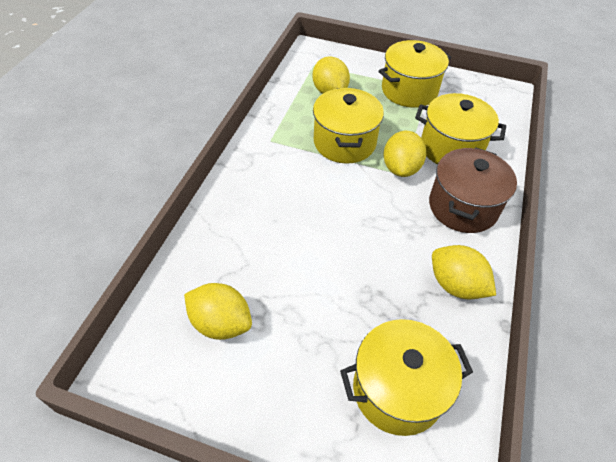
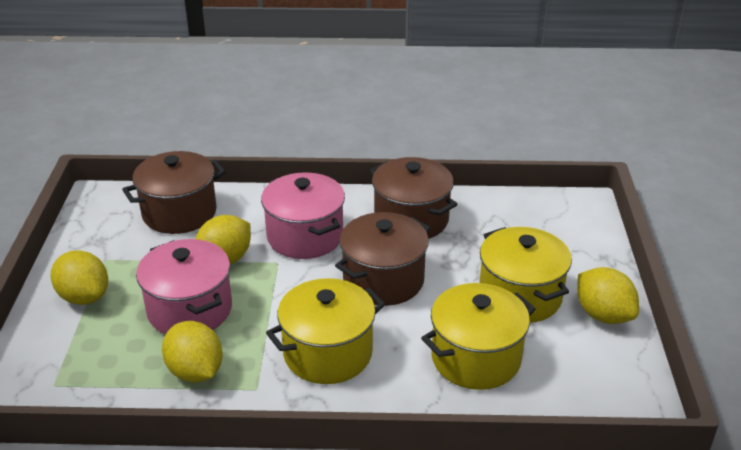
brown pot: [429,147,517,233] = 1 -> [122,151,226,234] [335,212,430,306] [370,157,458,239] = 3
pink pot: none = 0 -> [136,239,232,334] [261,172,345,259] = 2
yellow pot: [313,88,384,164] [340,319,473,436] [379,40,451,108] [415,93,506,164] = 4 -> [266,278,385,384] [421,283,535,390] [479,227,572,323] = 3

